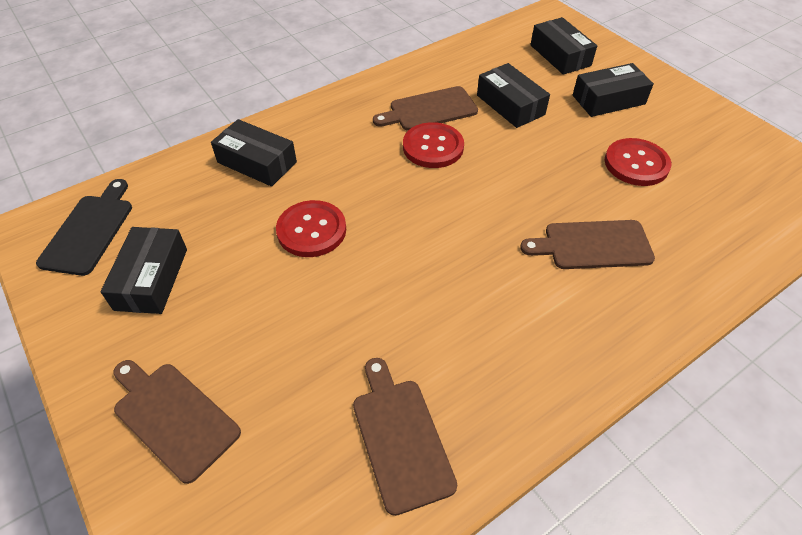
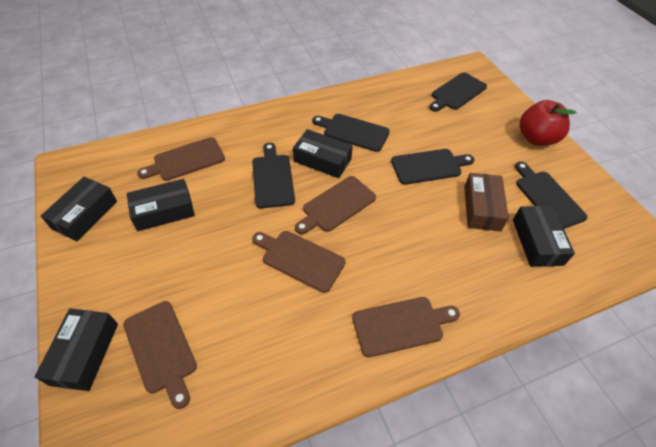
black cutting board: [36,179,132,276] = 1 -> [252,143,295,209] [312,114,390,152] [391,149,474,185] [429,72,487,112] [515,162,588,229] = 5
brown box: none = 0 -> [464,173,509,232] = 1
brown cutting board: [113,360,241,484] [353,358,457,516] [373,86,478,131] [520,220,655,269] = 4 -> [123,301,197,409] [137,137,225,181] [252,231,346,293] [295,176,376,234] [352,297,460,357] = 5
red apple: none = 0 -> [519,100,577,146] = 1
red button: [276,200,346,257] [403,122,464,168] [604,138,671,186] = 3 -> none = 0

